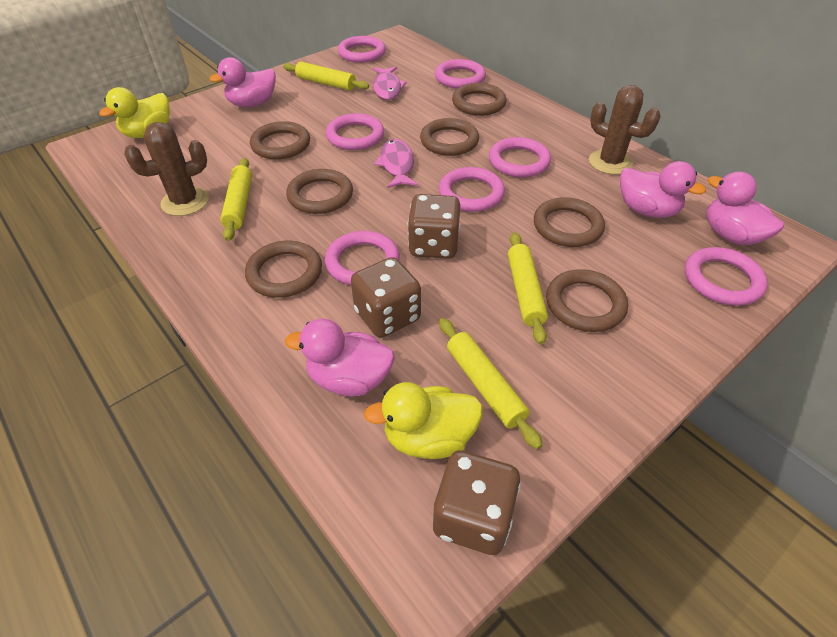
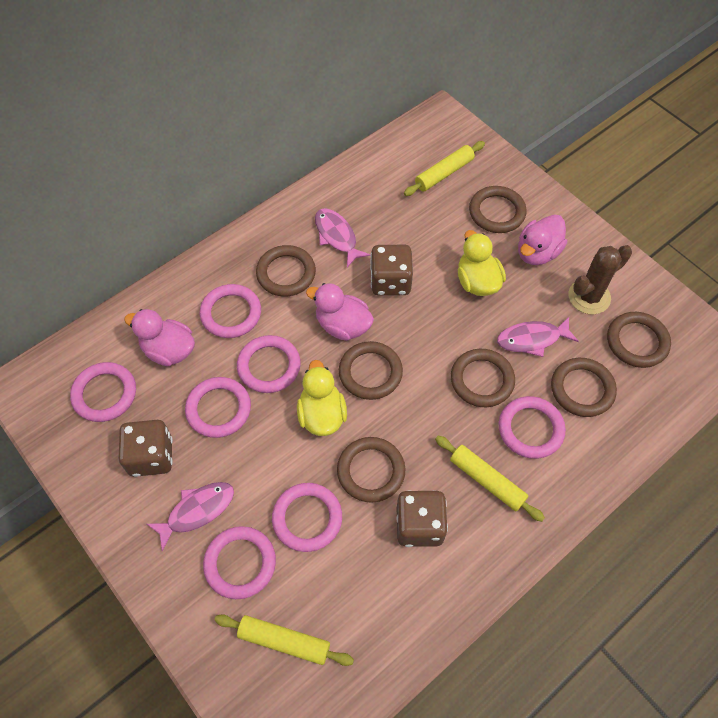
brown cactus: [124,122,209,216] [589,85,661,175] = 2 -> [568,245,632,315] = 1
pink duck: [210,57,276,107] [285,319,395,397] [620,161,706,218] [707,171,784,245] = 4 -> [124,309,195,366] [306,283,374,341] [518,214,567,265] = 3
pink fish: [373,67,407,100] [374,139,418,188] = 2 -> [147,482,234,551] [315,208,371,267] [497,317,579,357] = 3
yellow rolling pin: [220,158,252,241] [283,62,369,91] [439,318,542,449] [508,232,548,345] = 4 -> [214,614,354,666] [404,141,485,196] [435,436,545,522] = 3

